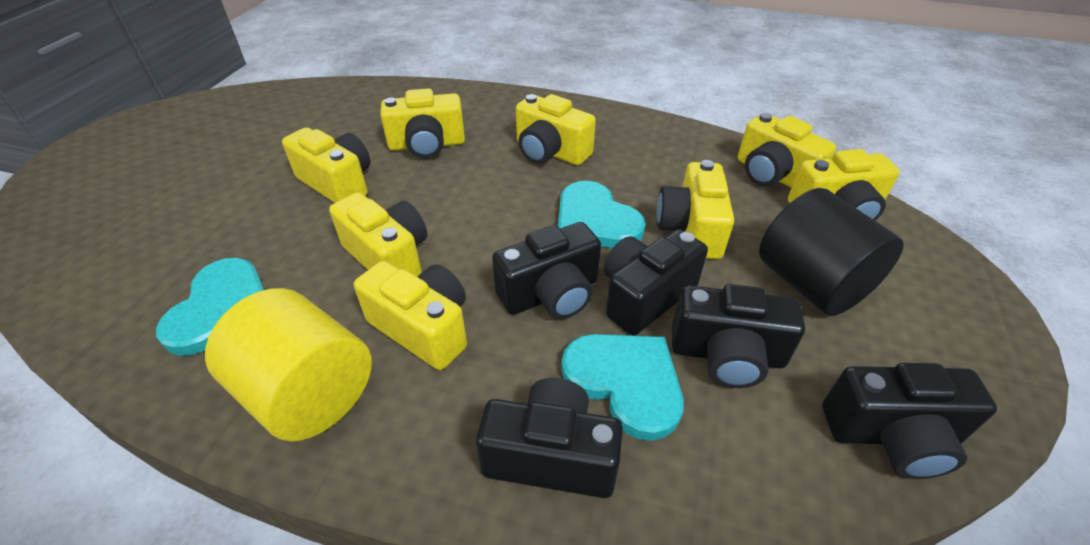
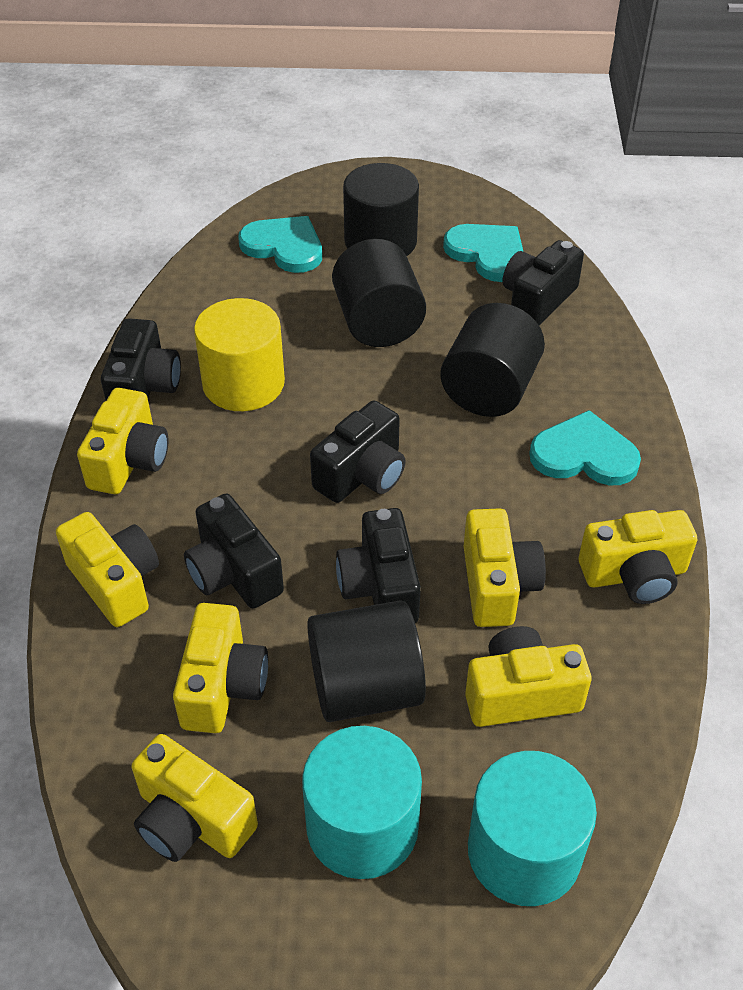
black cylinder: [759,188,904,316] = 1 -> [307,600,426,722] [332,239,426,347] [343,163,419,256] [440,303,545,417] = 4
turquoise cylinder: none = 0 -> [302,726,422,879] [468,751,597,906] = 2
yellow camera: [282,127,370,203] [329,192,427,277] [354,261,467,370] [380,88,465,158] [516,94,596,165] [657,160,734,259] [738,113,836,188] [788,149,900,220] = 8 -> [56,512,159,627] [77,388,168,494] [132,734,258,862] [173,603,268,733] [464,508,546,627] [465,626,591,727] [579,510,697,604] = 7

